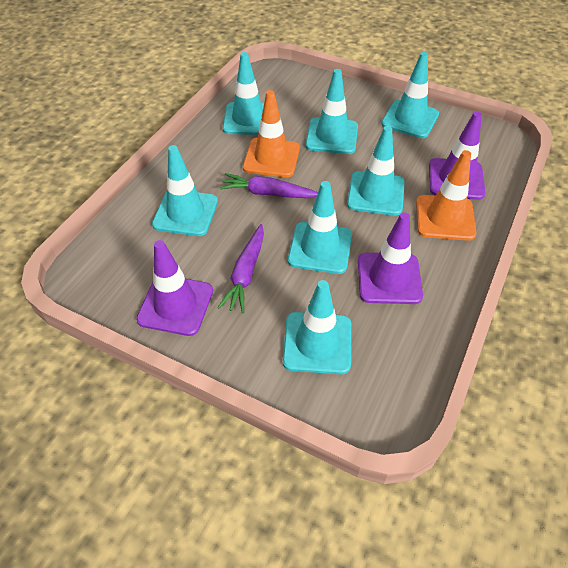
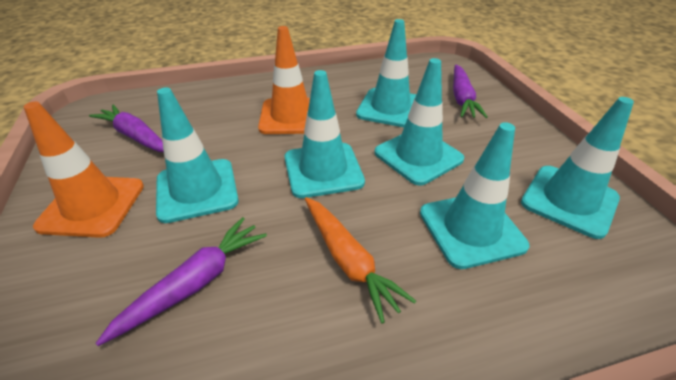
orange carrot: none = 0 -> [305,197,416,323] = 1
purple carrot: [217,224,264,314] [220,173,318,198] = 2 -> [89,105,164,152] [95,217,267,346] [453,65,488,118] = 3
purple traffic cone: [136,240,213,336] [358,212,423,304] [429,111,485,200] = 3 -> none = 0
turquoise traffic cone: [152,145,218,236] [223,52,264,135] [283,280,351,374] [288,181,352,274] [306,69,358,154] [347,126,405,216] [381,52,439,138] = 7 -> [156,87,239,223] [285,70,365,198] [356,19,417,127] [375,58,464,185] [420,122,529,269] [521,97,634,239] = 6

